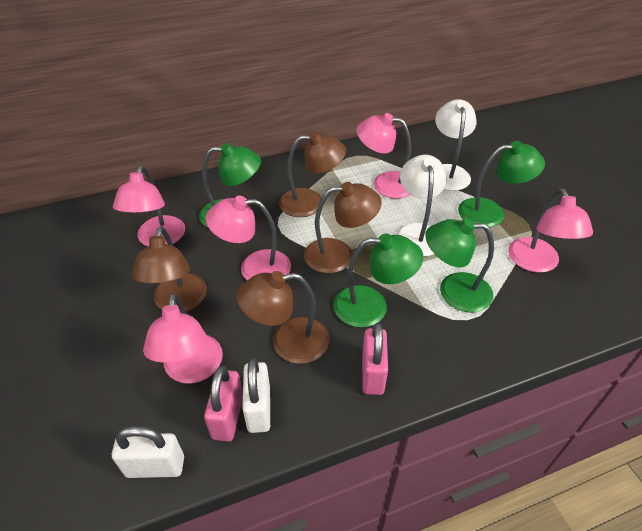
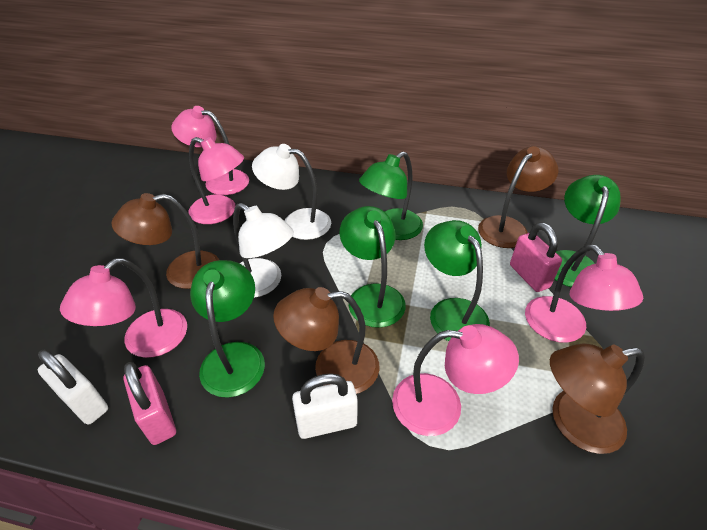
green lamp: [199,143,261,227] [333,233,423,327] [425,218,494,313] [458,141,545,227] = 4 -> [190,260,265,398] [340,206,406,328] [359,152,423,240] [424,220,490,341] [554,175,621,287] = 5

